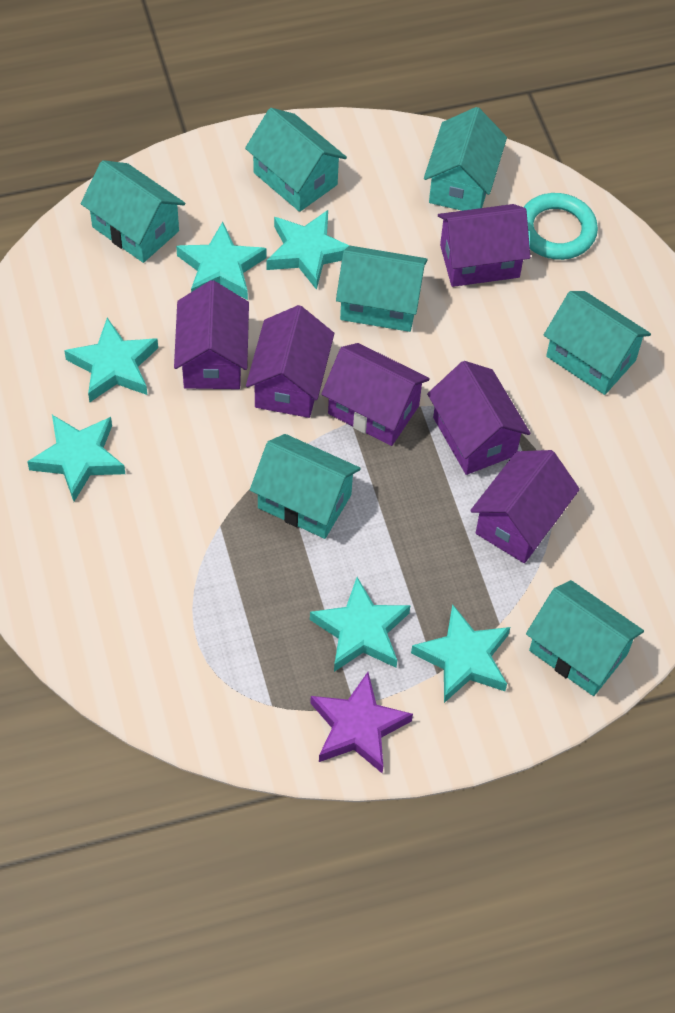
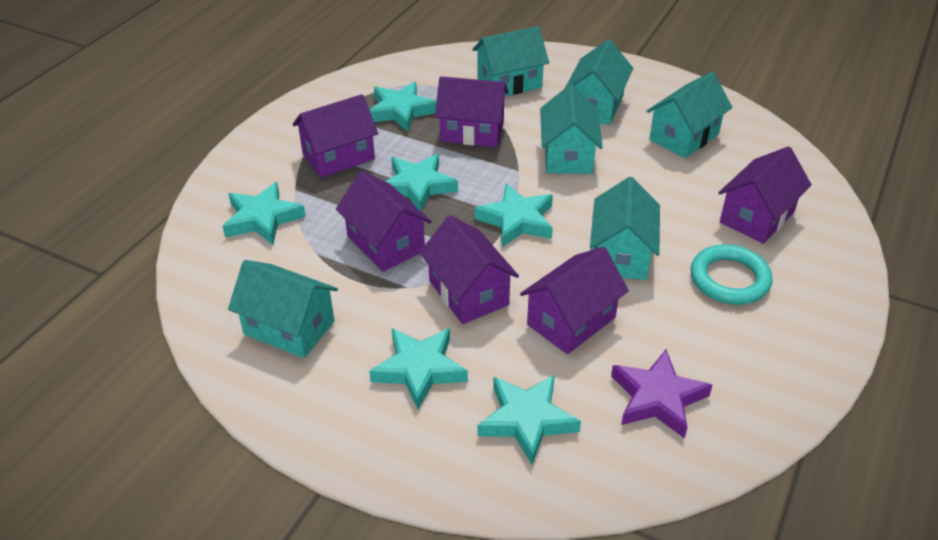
turquoise house: [81,160,185,263] [245,108,347,212] [250,434,361,539] [336,245,428,332] [424,107,507,211] [526,580,644,696] [544,291,651,395] = 7 -> [228,260,338,358] [472,26,549,96] [540,85,603,174] [565,39,633,125] [590,177,660,280] [647,72,732,158] = 6

